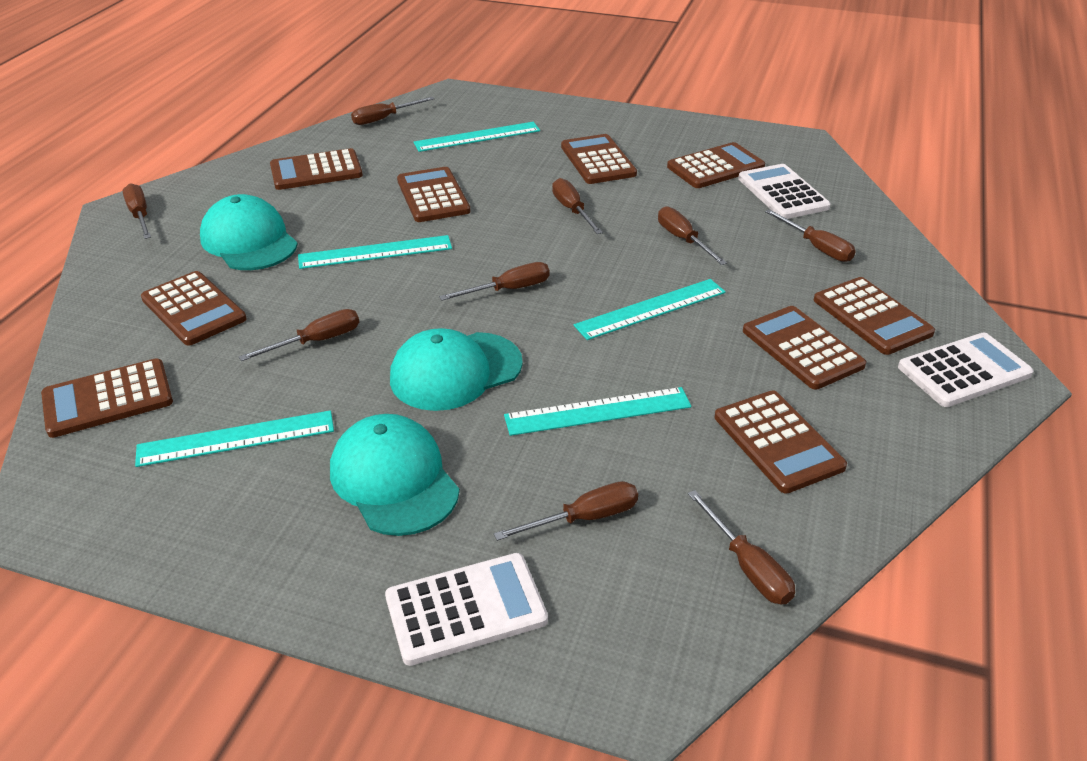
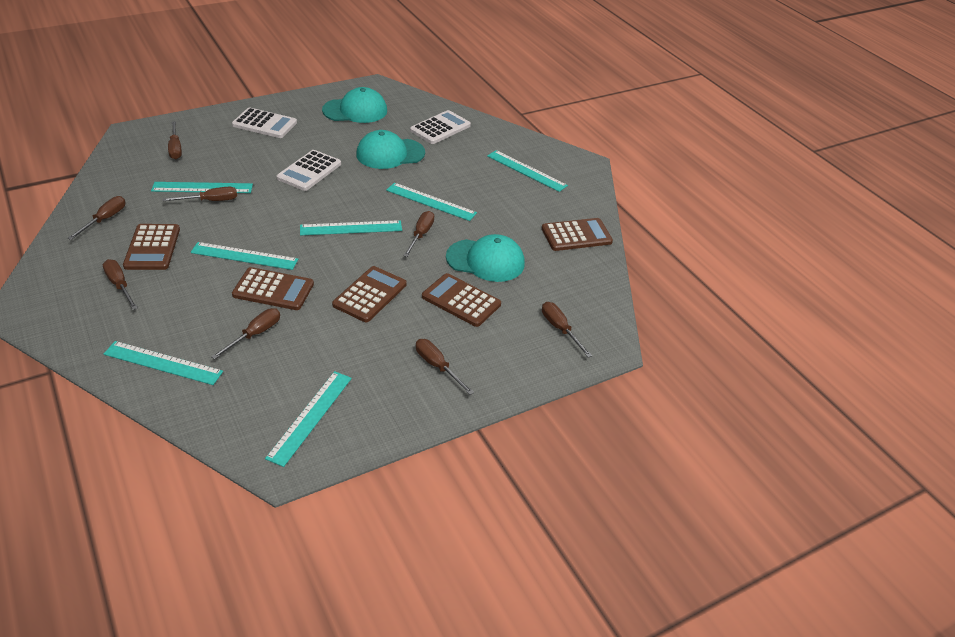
brown calculator: [41,358,173,438] [141,271,247,346] [270,148,363,190] [397,167,471,222] [561,134,637,184] [667,142,765,188] [715,390,847,494] [743,306,866,390] [814,277,935,355] = 9 -> [123,224,180,270] [232,267,314,310] [332,266,407,322] [422,273,501,327] [542,218,613,251] = 5
brown screwdriver: [123,184,151,239] [239,309,359,361] [351,97,434,125] [439,262,550,301] [494,481,638,541] [552,178,603,234] [658,206,727,265] [688,490,795,605] [765,209,856,262] = 9 -> [68,196,125,240] [103,259,138,310] [163,187,237,201] [168,121,182,159] [211,308,280,359] [403,211,434,257] [416,339,474,395] [542,302,592,358] = 8
turquoise ruler: [135,410,334,467] [298,235,452,269] [413,122,540,152] [504,387,691,436] [574,279,726,340] = 5 -> [104,341,223,385] [151,182,253,193] [191,242,298,270] [265,371,352,467] [300,220,402,235] [386,183,477,221] [487,150,568,192] = 7

